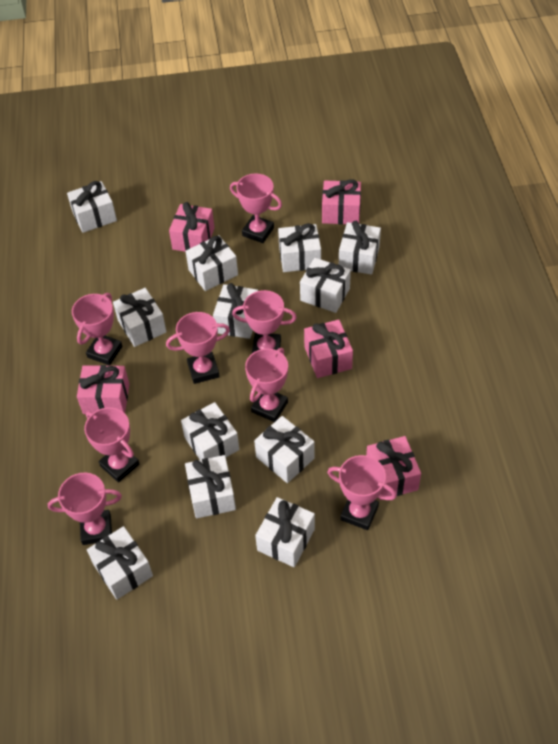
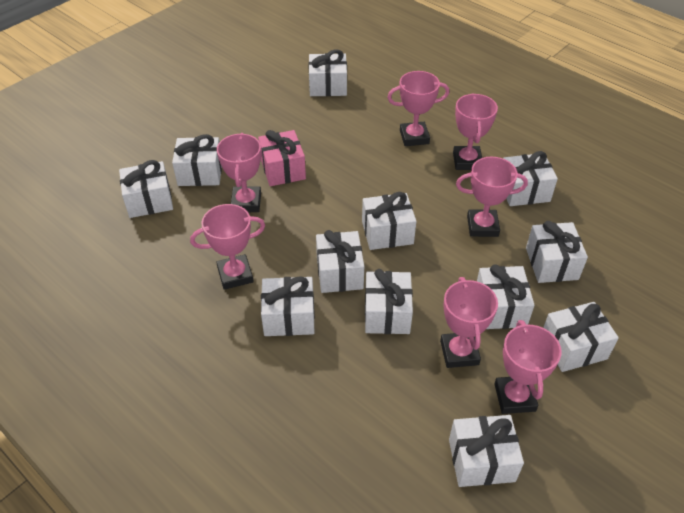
pink gift: [77,365,129,414] [169,202,215,252] [304,320,353,378] [322,179,361,224] [366,436,421,500] = 5 -> [258,130,306,186] = 1
pink trophy: [48,473,122,545] [72,293,122,365] [84,407,140,482] [166,312,230,384] [230,173,282,243] [232,290,297,353] [245,348,288,422] [327,455,397,530] = 8 -> [190,204,265,290] [217,133,261,212] [387,71,449,146] [440,277,498,368] [453,93,498,170] [456,157,528,237] [494,320,562,414] = 7

